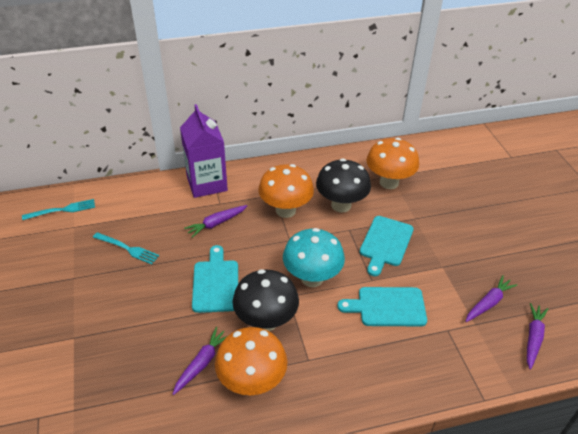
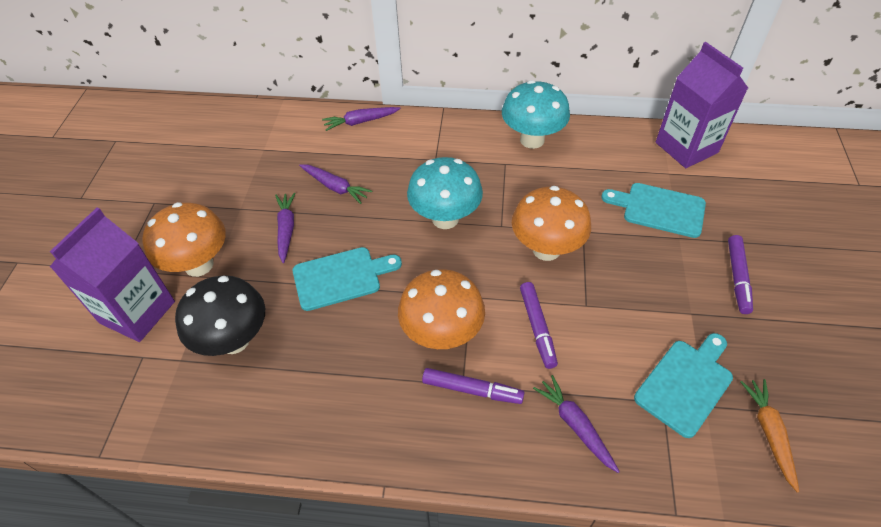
black mushroom: [233,269,299,331] [316,158,371,213] = 2 -> [175,275,265,356] = 1
orange carrot: none = 0 -> [741,379,799,493] = 1
purple carton: [180,104,228,198] = 1 -> [50,207,175,342] [656,42,748,168] = 2
purple marker: none = 0 -> [422,368,524,404] [520,282,558,369] [728,235,753,314] = 3
turquoise fork: [22,199,95,220] [93,232,159,265] = 2 -> none = 0
turquoise mushroom: [283,228,345,287] = 1 -> [407,157,483,229] [502,80,570,149] = 2

